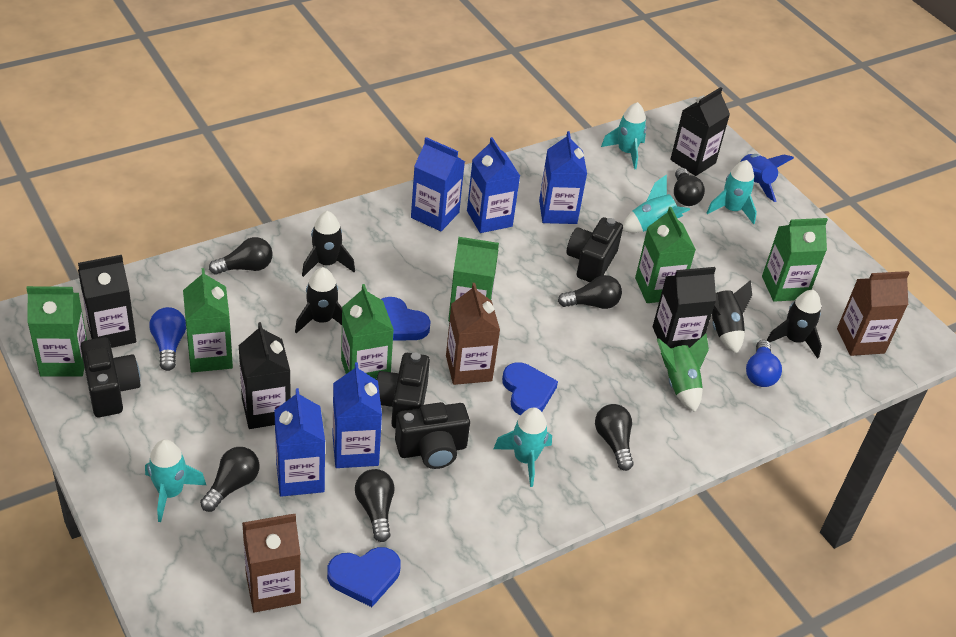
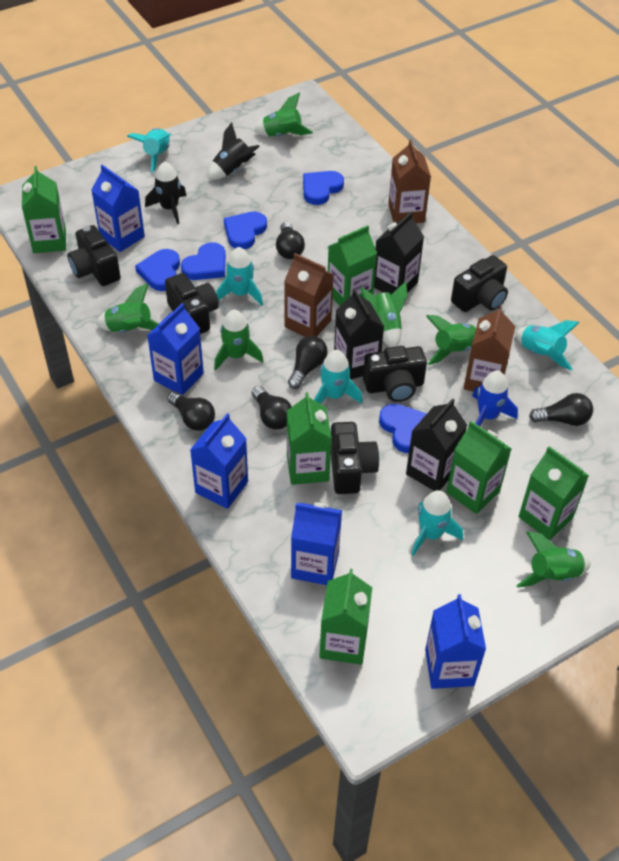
black camera: [81,337,141,417] [376,353,430,429] [395,402,470,469] [567,217,623,282] = 4 -> [67,225,121,286] [165,273,219,334] [331,422,379,494] [363,346,427,402] [451,255,508,312] = 5
black carton: [78,255,136,348] [238,322,291,429] [653,267,716,348] [670,87,730,176] = 4 -> [334,289,384,379] [374,212,424,294] [406,398,467,491] = 3
black light bulb: [200,447,260,512] [209,237,273,274] [355,469,395,542] [558,275,622,309] [595,404,634,471] [674,168,705,206] = 6 -> [167,391,215,431] [252,386,292,430] [276,222,305,259] [288,336,328,389] [529,393,593,426] = 5
black rocket: [295,267,342,333] [302,211,355,277] [712,280,752,354] [767,290,822,359] = 4 -> [145,161,187,224] [208,122,260,180] = 2
blue heart: [327,547,401,607] [381,297,431,340] [502,362,558,415] = 3 -> [135,249,180,291] [181,242,226,280] [224,212,267,249] [303,171,344,205] [379,404,427,453] = 5
blue light bulb: [149,307,186,371] [746,340,782,387] = 2 -> none = 0
green rocket: [657,333,709,412] = 1 -> [96,283,159,333] [214,310,264,370] [254,93,313,137] [360,281,408,347] [426,315,476,365] [516,531,591,588] = 6

